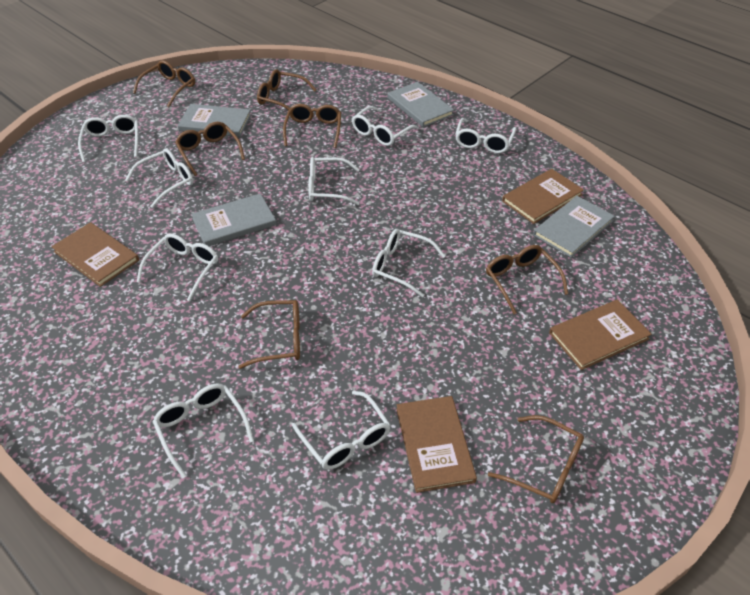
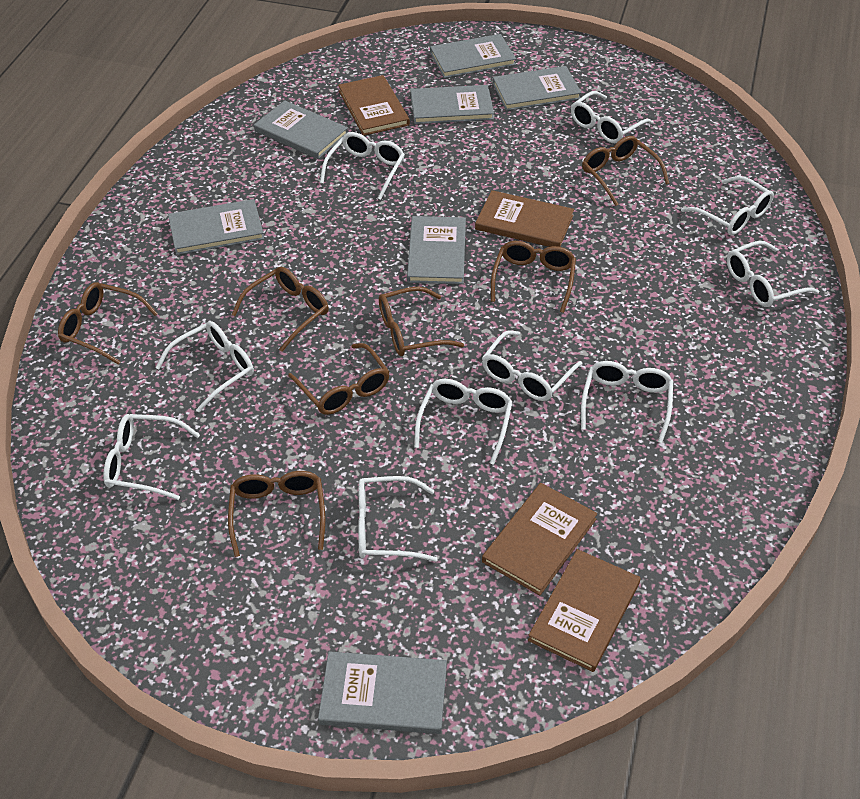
grey book: [178,104,251,137] [191,193,276,246] [387,82,454,127] [533,196,615,258] = 4 -> [168,199,264,255] [254,100,348,159] [318,651,447,734] [407,216,466,284] [411,85,494,124] [430,34,516,78] [493,66,581,111] = 7
white glasses: [78,115,138,163] [126,148,193,208] [137,234,218,301] [153,383,254,478] [292,391,390,470] [308,157,360,205] [352,106,419,146] [372,229,445,297] [456,118,516,154] = 9 -> [103,414,200,500] [155,321,254,412] [320,132,405,200] [358,476,438,562] [414,379,513,465] [482,330,583,401] [571,91,654,143] [581,361,673,443] [681,176,774,235] [727,241,819,307] = 10

